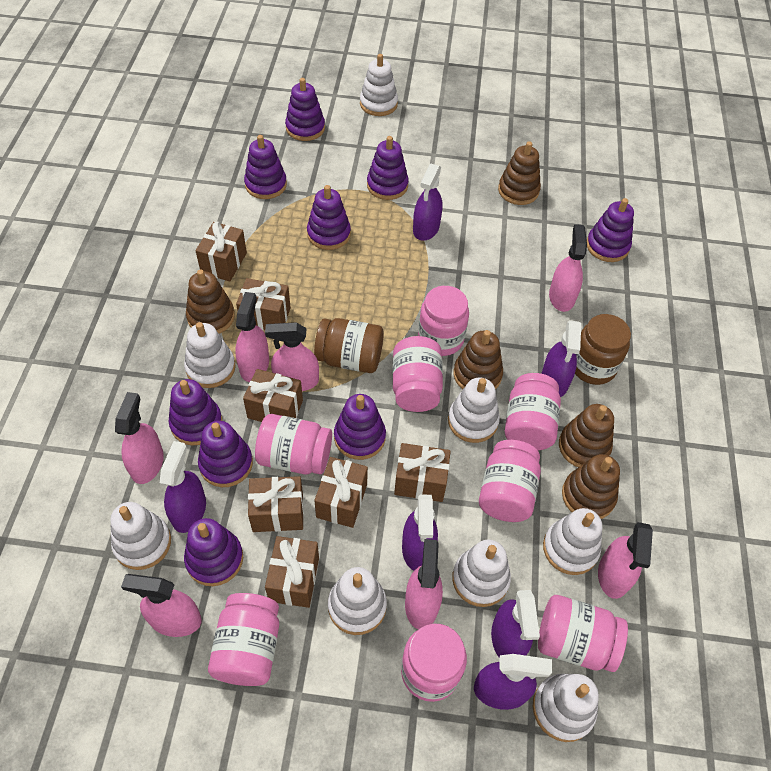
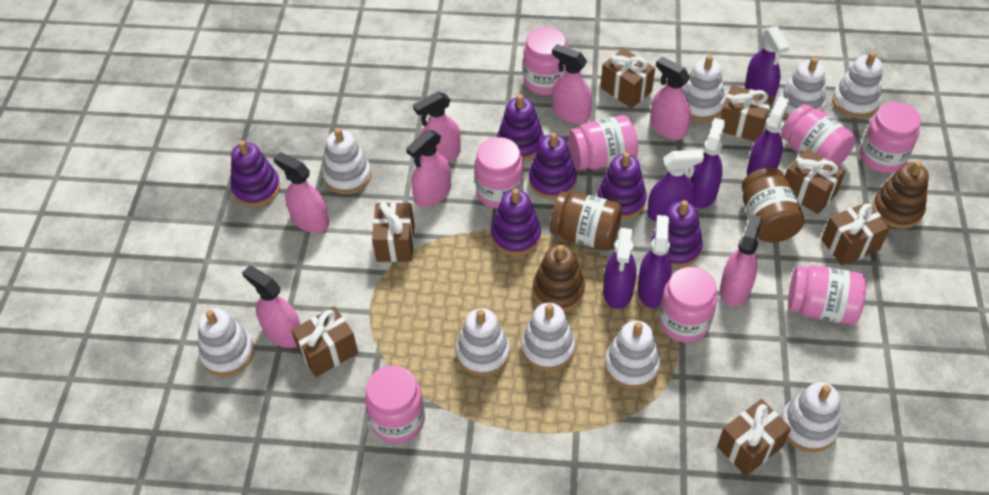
brown stacking toy: [186,269,235,333] [453,330,503,389] [498,141,541,205] [559,404,614,467] [562,454,620,519] = 5 -> [533,245,585,312] [872,161,929,229] = 2
purple stacking toy: [168,379,222,446] [184,518,243,586] [198,421,253,487] [244,135,287,199] [285,78,325,141] [307,185,351,250] [334,394,386,460] [367,136,409,200] [587,198,634,262] = 9 -> [231,140,280,207] [491,188,541,256] [497,94,544,161] [529,132,577,199] [597,152,647,219] [651,200,703,268] = 6
white stacking toy: [110,502,171,570] [184,322,236,388] [328,567,387,635] [360,54,398,116] [448,378,500,443] [452,539,511,607] [533,674,599,742] [543,508,602,575] = 8 -> [198,309,254,377] [323,128,371,194] [456,308,510,376] [521,303,575,371] [605,320,660,390] [682,55,725,122] [779,57,826,119] [781,382,840,452] [832,52,882,118] = 9

